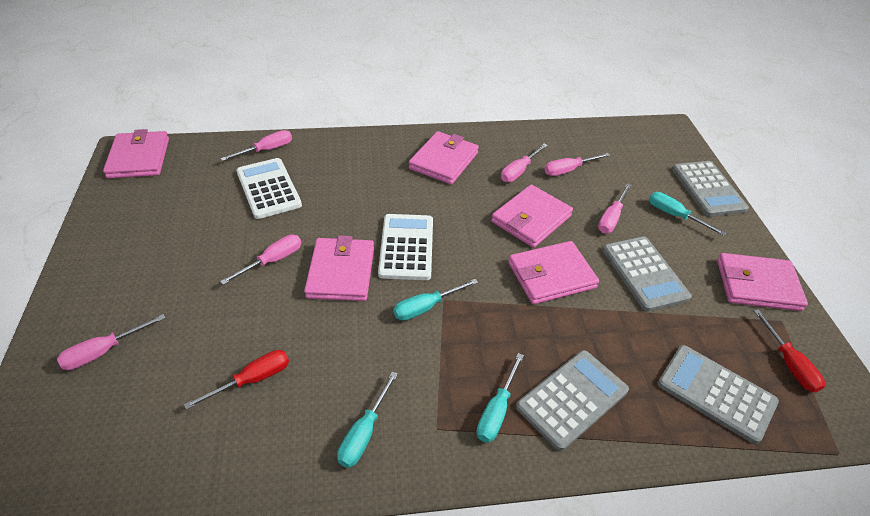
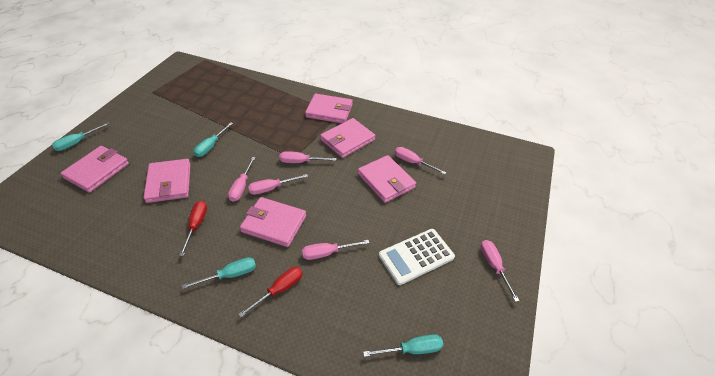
grey calculator: [516,350,629,451] [603,236,692,312] [658,345,779,444] [672,161,749,217] = 4 -> none = 0
white calculator: [236,158,302,219] [378,214,433,280] = 2 -> [379,229,455,285] = 1

